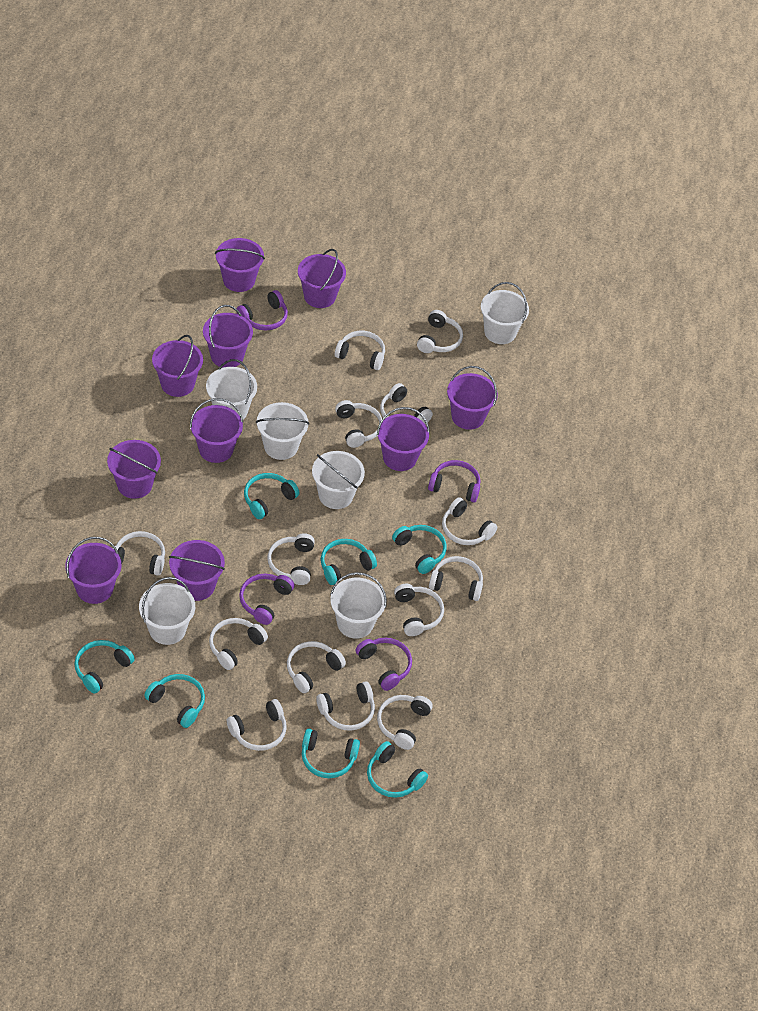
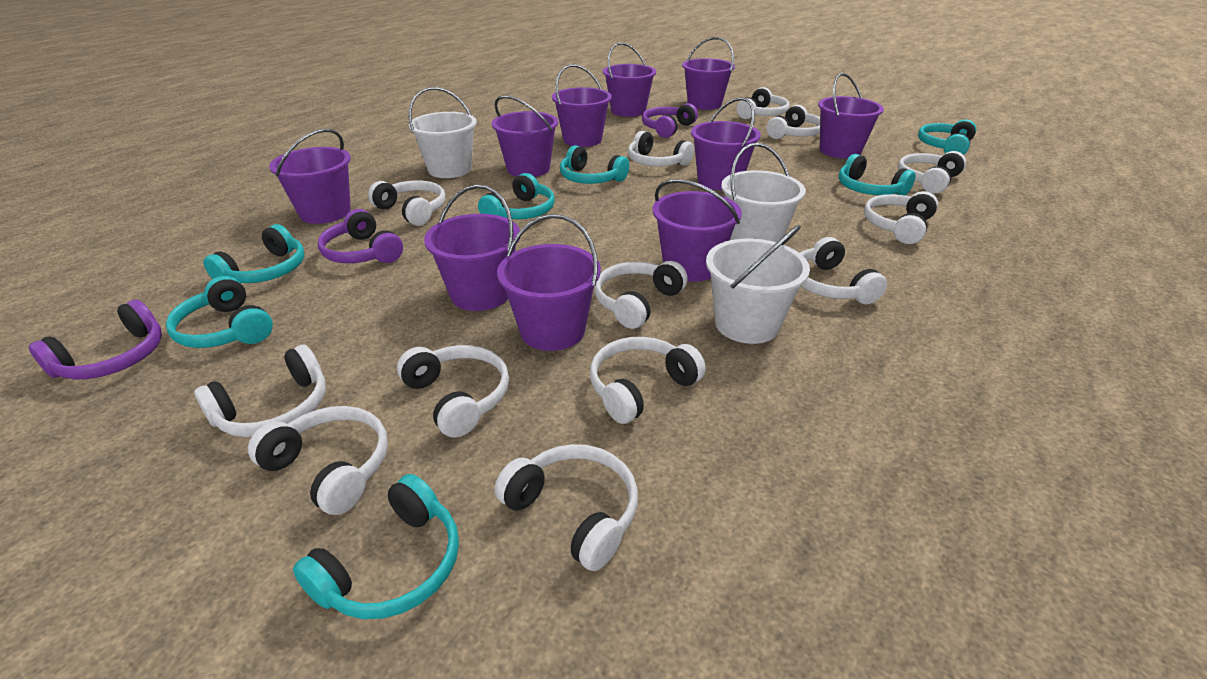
purple headphones: [236,290,288,330] [239,574,295,625] [356,638,412,691] [428,460,481,503] = 4 -> [29,299,162,380] [318,209,403,263] [642,103,698,138] = 3
white bucket: [139,577,195,645] [206,359,257,419] [256,402,309,460] [312,451,365,509] [330,572,387,639] [481,282,529,344] = 6 -> [408,87,477,178] [706,225,810,344] [721,143,806,242] = 3
white headphones: [113,531,165,576] [209,618,268,670] [227,699,287,751] [267,533,315,585] [287,641,346,693] [316,681,375,731] [335,331,385,370] [335,400,382,448] [377,695,433,750] [380,383,433,424] [394,584,444,636] [417,310,463,353] [429,556,483,601] [442,497,497,545] = 14 -> [194,345,326,437] [248,406,388,515] [368,180,445,226] [397,345,509,438] [495,444,638,571] [590,337,706,424] [595,261,688,329] [628,131,694,166] [737,87,789,119] [767,105,820,139] [800,237,887,304] [864,191,938,244] [898,151,966,194] = 13

